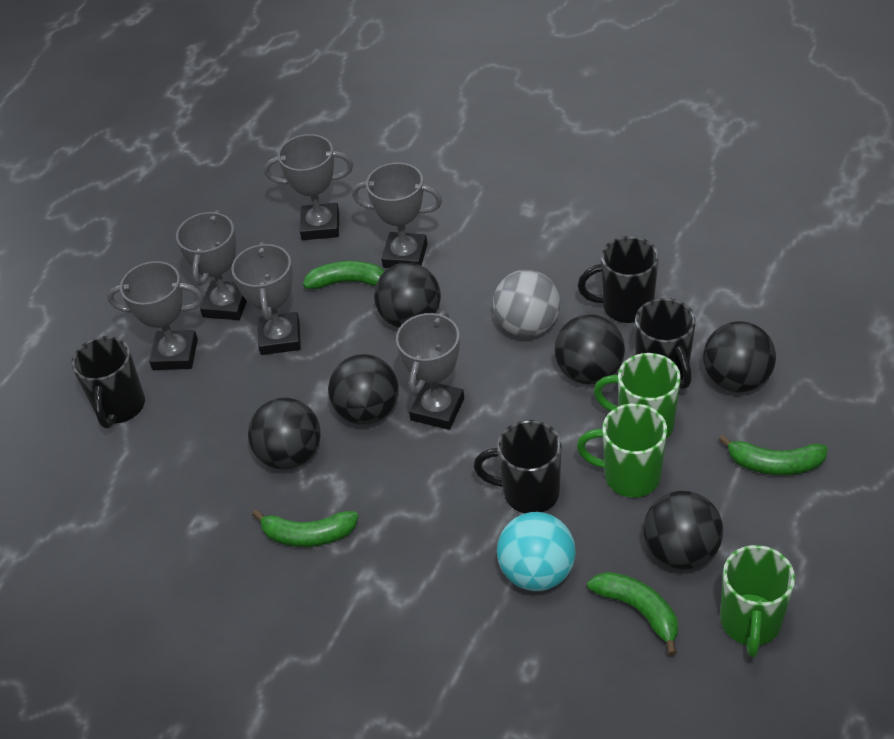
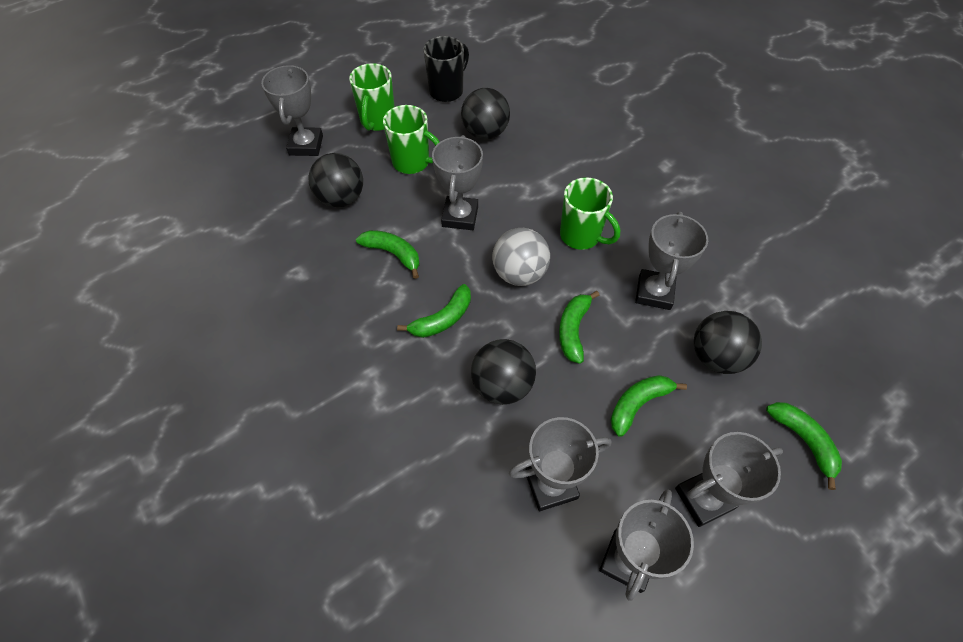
black ball: [248,398,320,470] [328,354,399,425] [374,263,441,328] [554,314,625,384] [644,491,723,570] [703,321,776,393] = 6 -> [309,153,363,208] [461,88,510,140] [471,339,536,405] [694,311,762,374] = 4
black mug: [71,336,145,429] [474,420,562,513] [578,236,659,323] [635,298,696,389] = 4 -> [423,36,469,102] = 1
green banana: [252,510,358,547] [303,261,385,289] [587,572,678,655] [719,435,828,475] = 4 -> [356,230,420,279] [397,284,471,338] [559,291,599,364] [610,375,687,437] [766,402,842,490] = 5
turquoise ball: [497,512,576,591] = 1 -> none = 0

